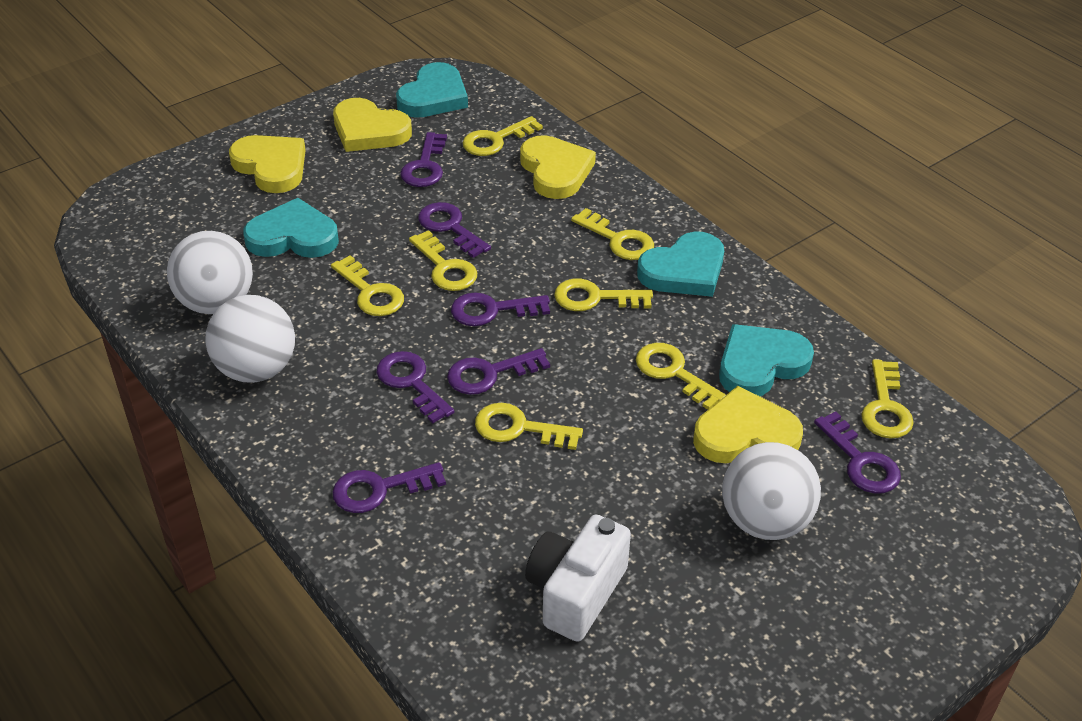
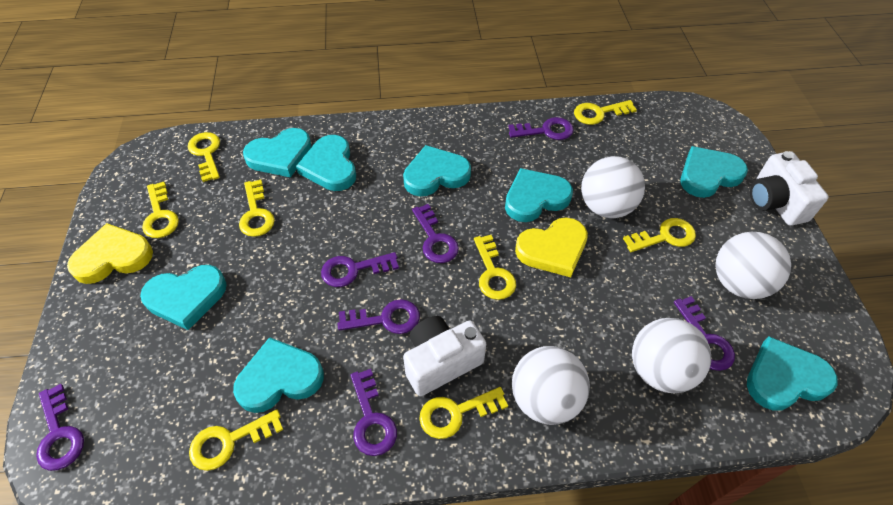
turquoise heart: [243,198,339,258] [396,62,468,118] [637,231,724,297] [719,324,814,396] = 4 -> [140,265,227,330] [233,337,324,413] [243,128,312,178] [296,135,356,191] [403,145,471,196] [505,168,573,222] [680,146,748,198] [747,336,838,411] = 8
white ball: [167,231,253,314] [205,295,295,383] [722,442,821,540] = 3 -> [512,346,590,425] [581,156,645,218] [632,318,711,393] [716,232,791,299] = 4
white camera: [525,514,631,642] = 1 -> [403,316,486,396] [750,151,829,226] = 2
yellow heart: [229,135,306,193] [333,98,412,152] [520,135,596,199] [693,386,803,463] = 4 -> [67,223,153,284] [515,218,588,277] = 2

